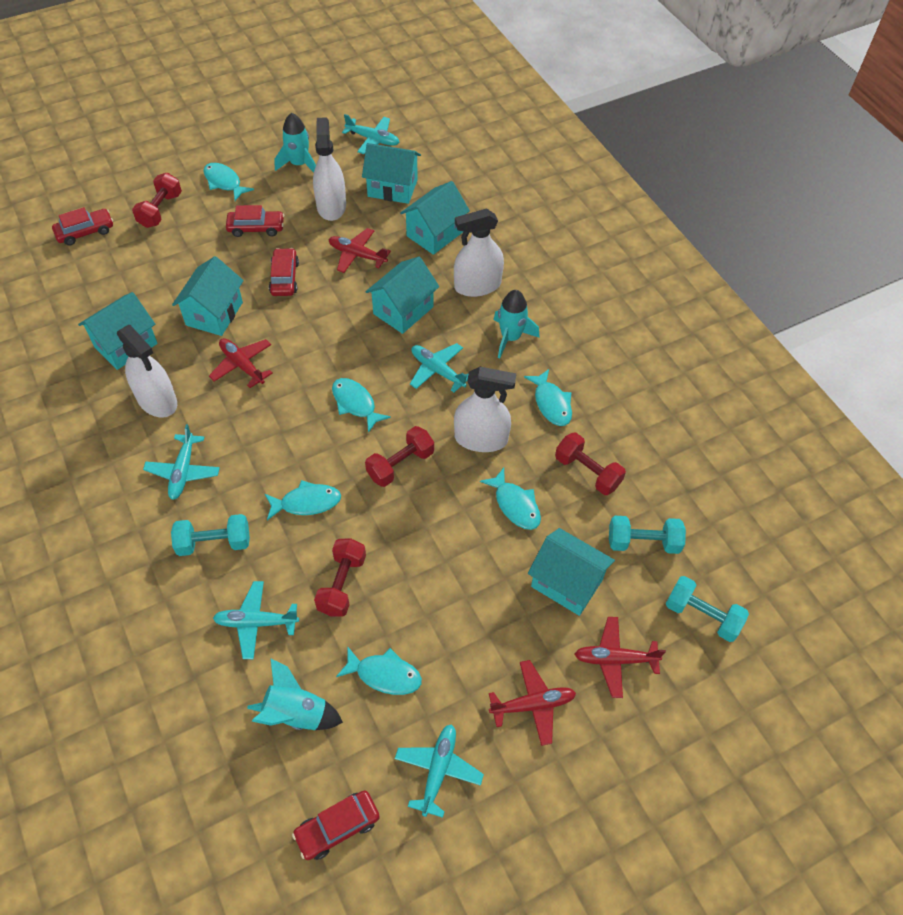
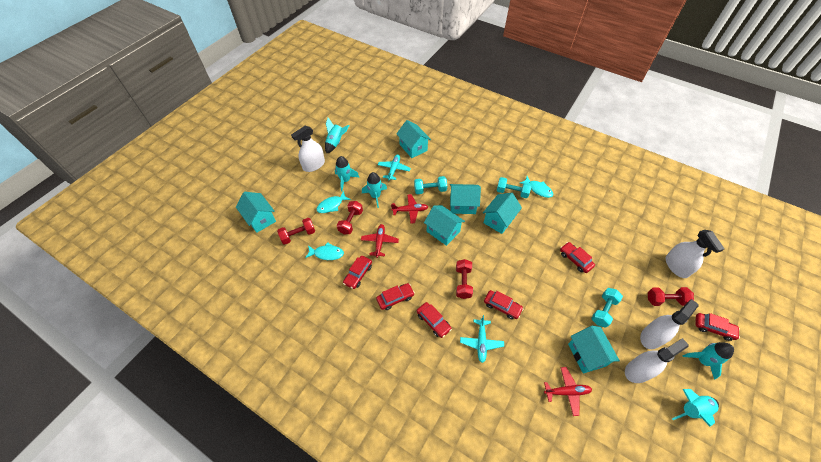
red car: [52,207,113,246] [226,205,284,237] [269,248,299,296] [292,790,380,860] = 4 -> [343,256,372,289] [376,283,415,310] [417,302,452,338] [484,290,523,319] [560,242,595,273] [695,313,740,341] = 6
red plane: [209,338,273,388] [328,228,391,273] [489,660,576,746] [574,617,666,698] = 4 -> [361,224,399,258] [391,194,428,224] [544,367,592,416] = 3
turquoise fish: [203,163,254,201] [265,480,341,520] [332,378,391,433] [336,646,422,695] [480,468,541,530] [524,369,572,426] = 6 -> [305,242,344,260] [316,191,351,213] [520,176,553,198] = 3
turquoise plane: [143,424,220,500] [213,581,299,659] [342,114,399,154] [395,724,484,818] [410,343,469,392] = 5 -> [378,154,411,180] [460,315,504,363] = 2
turquoise rocket: [247,658,343,730] [275,113,316,173] [494,290,540,358] = 3 -> [325,118,350,153] [335,156,359,192] [362,172,387,208] [672,389,719,426] [683,342,734,380] = 5

